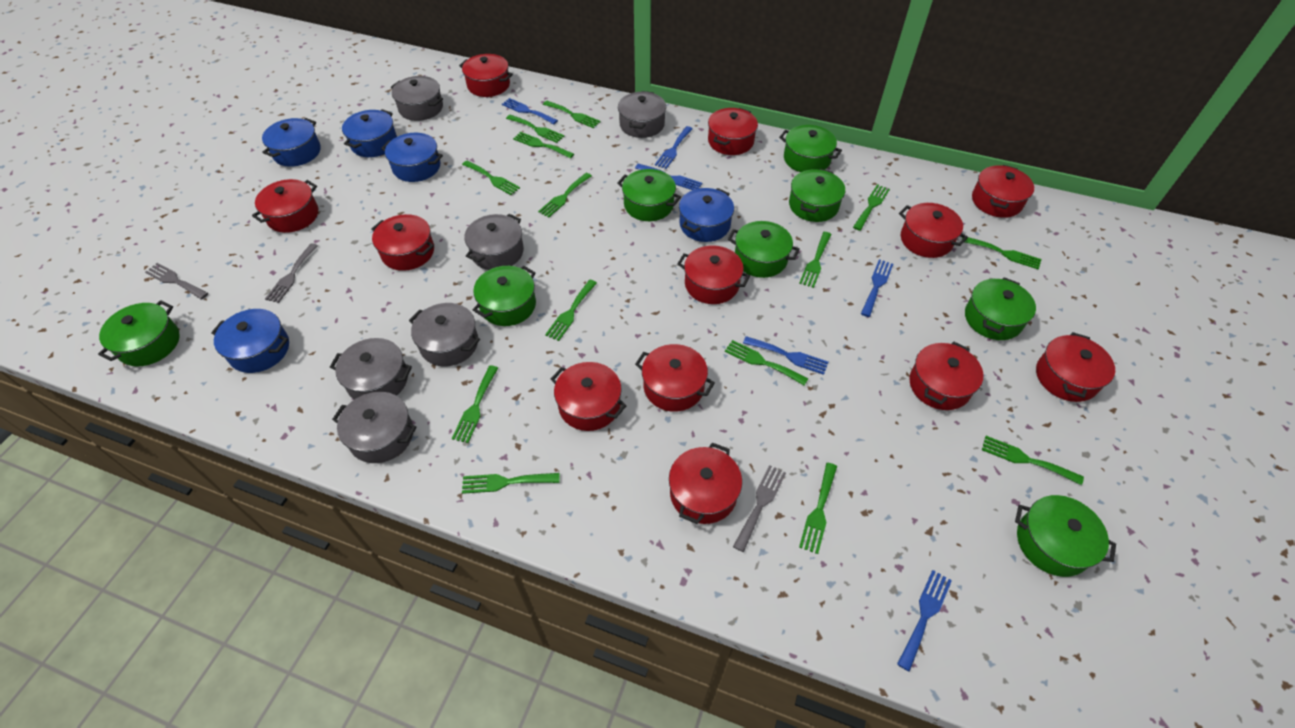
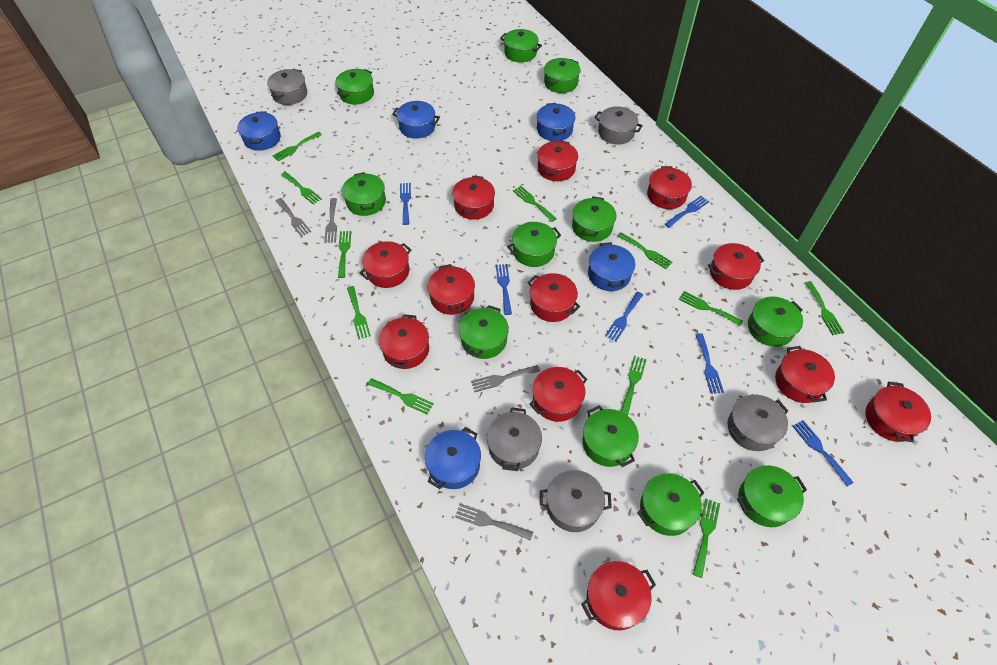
green fork: [452,365,498,443] [462,160,520,195] [462,473,560,494] [506,115,564,143] [513,132,574,159] [538,173,592,217] [543,101,601,128] [545,280,597,341] [725,340,808,385] [799,232,832,288] [799,463,837,554] [853,184,890,231] [962,237,1041,270] [982,436,1084,485] = 14 -> [273,132,322,161] [281,172,322,205] [338,231,351,278] [347,286,371,339] [367,378,434,414] [513,186,557,222] [618,233,673,269] [621,356,647,415] [679,291,743,326] [693,499,720,578] [805,281,844,335] = 11
green pot: [98,300,180,366] [473,266,536,326] [617,169,681,221] [728,221,800,278] [779,125,842,172] [789,169,845,222] [965,277,1036,340] [1015,495,1116,577] = 8 -> [336,69,374,105] [342,172,386,216] [459,305,509,359] [500,29,542,62] [507,222,561,267] [544,58,581,93] [572,196,616,242] [582,406,639,467] [638,473,704,536] [737,465,807,527] [748,297,803,347] = 11
grey fork: [145,263,208,299] [265,243,318,303] [733,465,786,552] = 3 -> [276,198,311,237] [324,198,337,243] [455,503,533,541] [471,365,540,392] = 4
grey pot: [330,338,412,400] [332,392,417,463] [391,76,443,121] [409,303,480,367] [465,214,524,270] [618,91,666,138] = 6 -> [267,69,307,105] [487,407,542,471] [540,470,612,532] [594,107,643,145] [728,394,788,451] = 5

